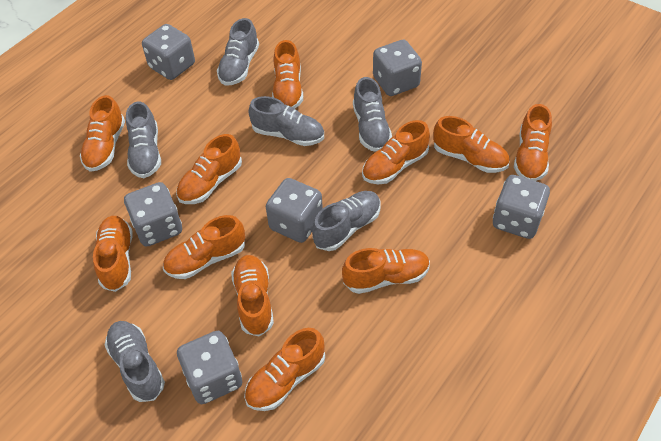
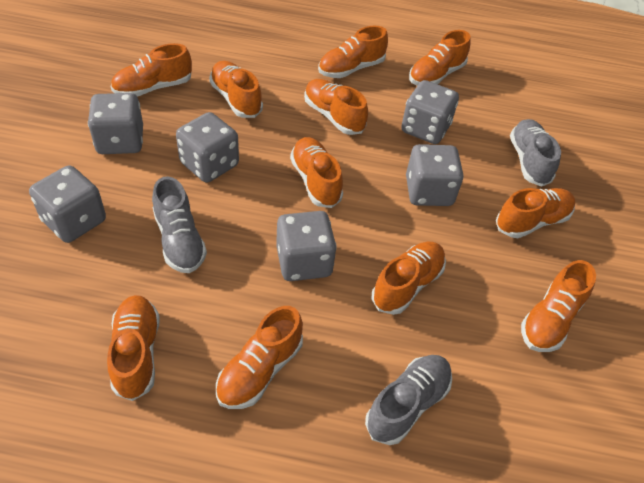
grey shoe: [105,321,165,402] [126,102,161,178] [217,18,259,86] [249,96,324,146] [312,191,380,251] [353,77,392,152] = 6 -> [152,176,207,273] [365,355,452,445] [510,119,561,187] = 3

